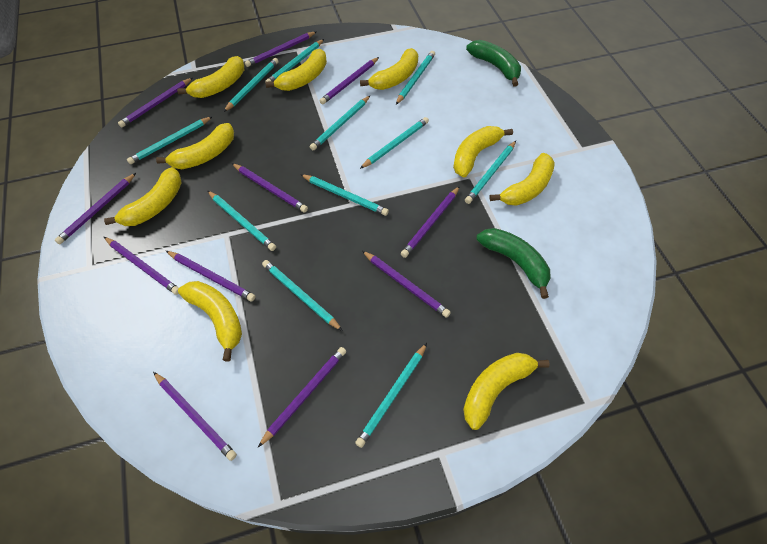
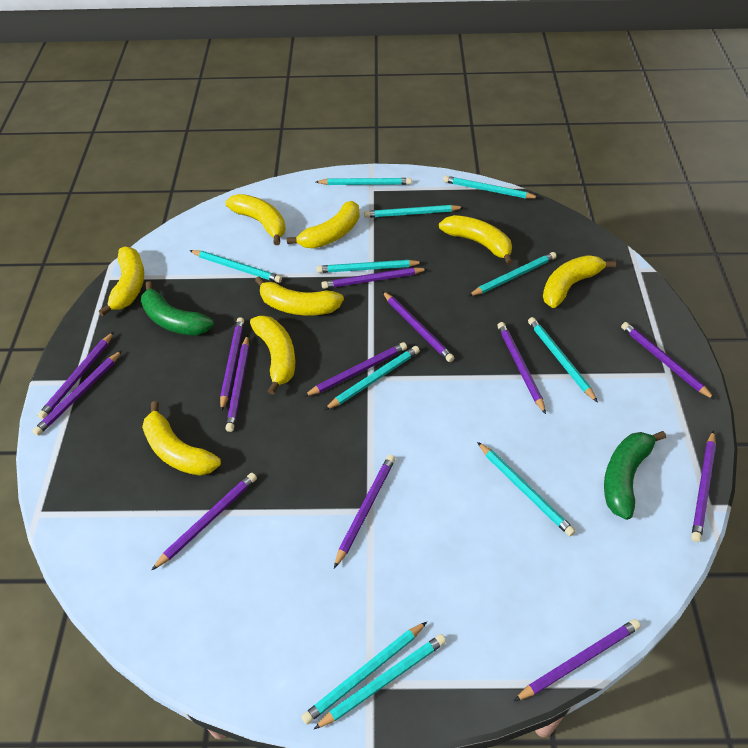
purple pencil: [55,173,136,244] [104,237,179,295] [118,78,192,127] [153,372,237,461] [166,251,255,302] [232,163,308,212] [245,31,317,67] [258,347,346,447] [319,57,379,105] [362,251,451,318] [401,186,460,258] = 11 -> [32,350,122,436] [37,332,114,420] [151,473,257,571] [220,317,244,412] [225,335,249,432] [303,342,407,397] [321,267,427,289] [334,455,395,568] [382,291,454,362] [497,322,546,414] [514,619,641,701] [621,322,715,400] [691,430,716,542] = 13
yellow banana: [104,167,182,226] [156,123,234,169] [177,56,244,98] [178,281,242,361] [265,49,327,91] [360,48,418,90] [453,126,513,178] [463,353,550,430] [490,153,555,206] = 9 -> [99,247,144,316] [142,401,221,476] [225,194,286,245] [250,315,295,395] [255,276,344,315] [287,201,360,249] [439,215,513,265] [543,255,616,308] = 8

